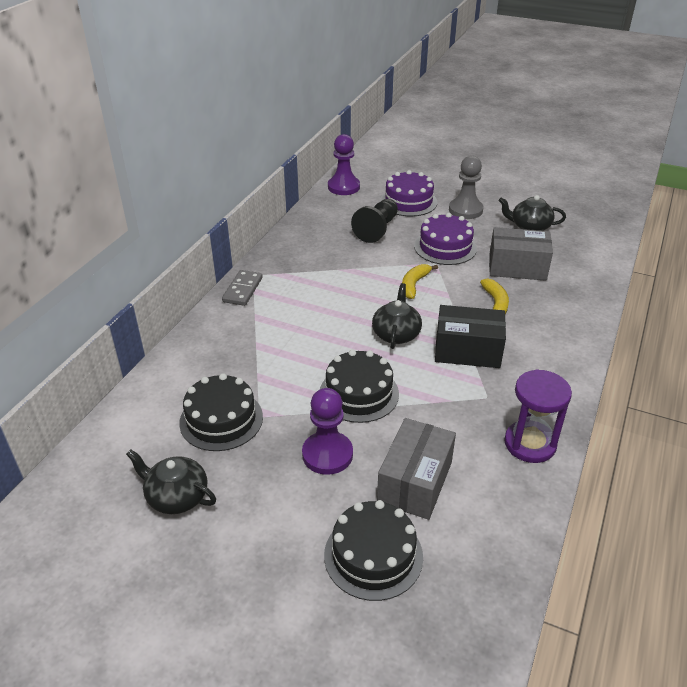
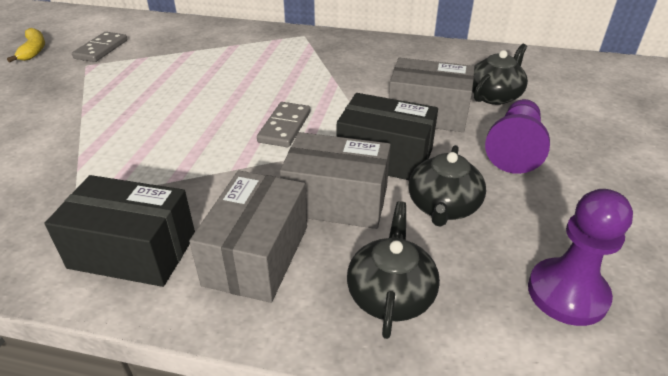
black box: [435,305,506,368] = 1 -> [44,175,195,287] [337,93,438,180] = 2
black cake: [179,373,263,451] [320,350,399,423] [324,500,423,601] = 3 -> none = 0
black pawn: [351,199,398,243] = 1 -> none = 0
grey box: [377,418,456,520] [489,227,553,281] = 2 -> [189,170,307,303] [280,132,391,229] [389,58,475,132] = 3
grey domino: [222,270,263,306] = 1 -> [72,32,127,62] [257,102,310,147] = 2
grey pawn: [449,156,484,219] = 1 -> none = 0
purple cake: [380,170,437,216] [414,213,477,265] = 2 -> none = 0
purple hourglass: [504,369,572,463] = 1 -> none = 0
yellow banana: [402,264,438,299] [480,279,509,314] = 2 -> [7,28,45,62] = 1

